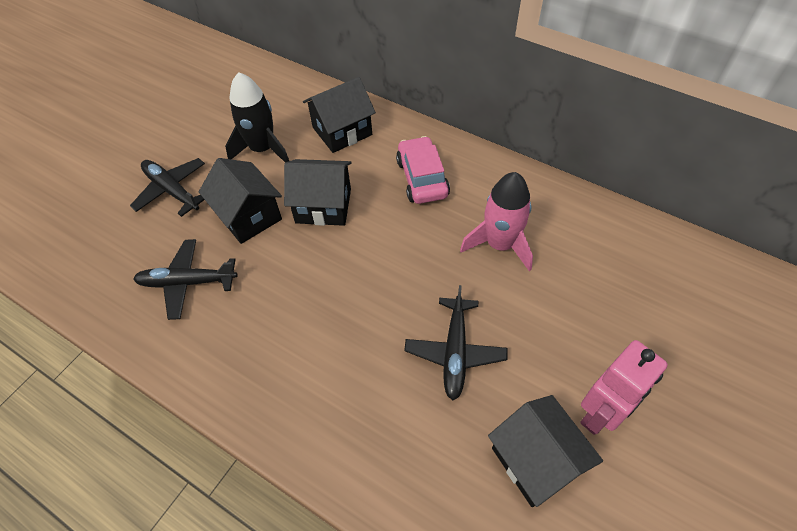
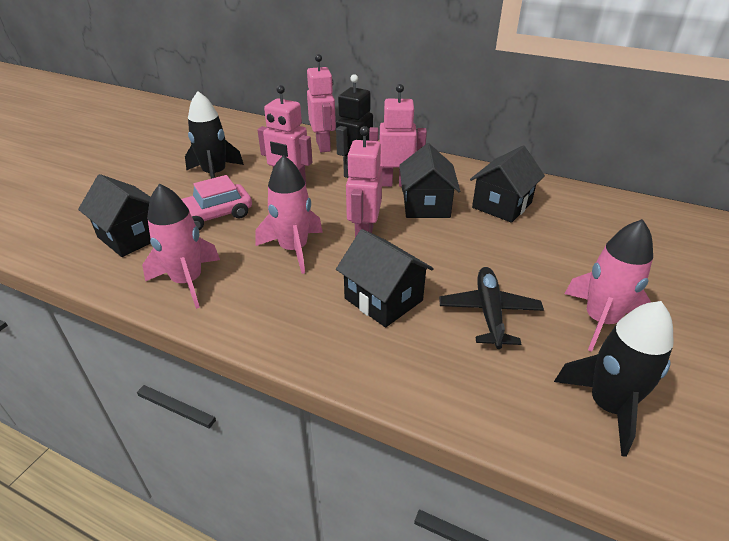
black plane: [130,158,205,217] [133,239,238,320] [404,285,508,400] = 3 -> [439,267,544,349] = 1
black robot: none = 0 -> [336,74,373,178] = 1
black rocket: [225,72,289,162] = 1 -> [185,91,244,179] [554,301,674,457] = 2
pink robot: [580,340,668,435] = 1 -> [258,85,312,184] [307,54,336,152] [346,126,382,237] [369,84,427,187] = 4
pink rocket: [460,172,533,271] = 1 -> [142,183,220,309] [255,155,323,274] [565,219,653,352] = 3

